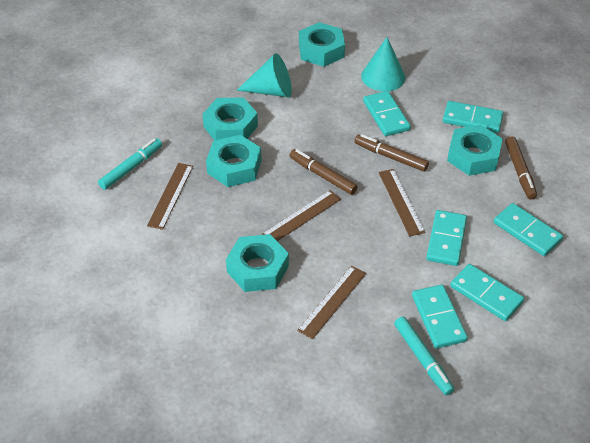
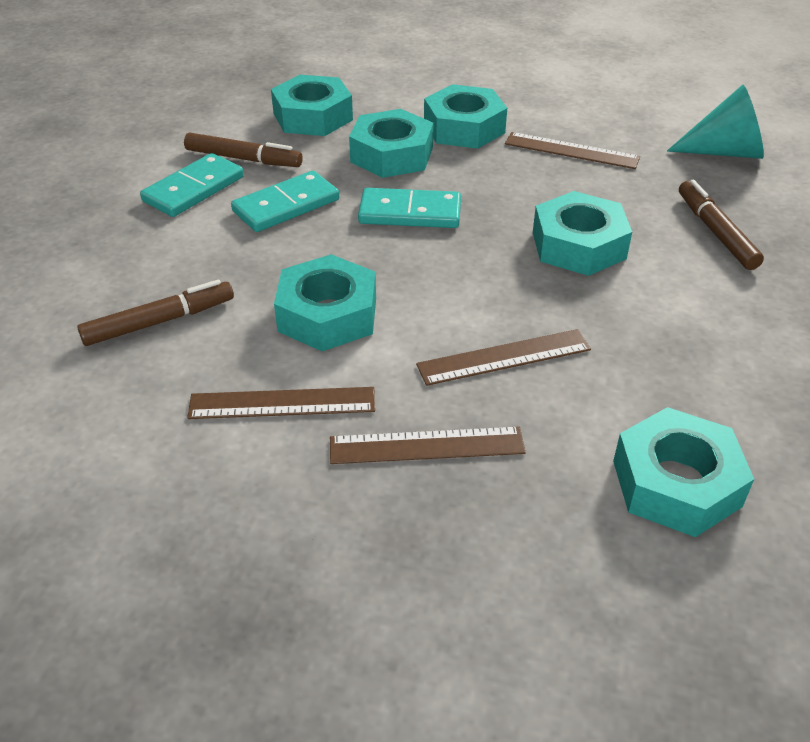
turquoise cone: [236,53,292,97] [361,37,405,91] = 2 -> [667,85,764,159] = 1
turquoise domino: [363,91,411,136] [412,285,468,348] [426,210,467,266] [443,101,503,133] [450,264,524,321] [494,203,563,256] = 6 -> [140,153,244,217] [231,171,339,232] [358,188,461,228] = 3
turquoise marker: [98,138,162,190] [394,317,454,395] = 2 -> none = 0
turquoise nut: [202,97,258,141] [206,135,262,187] [226,234,289,292] [299,22,345,67] [447,125,503,176] = 5 -> [271,75,353,136] [274,254,376,351] [349,109,433,178] [424,84,507,149] [533,191,632,276] [613,407,754,537] = 6

